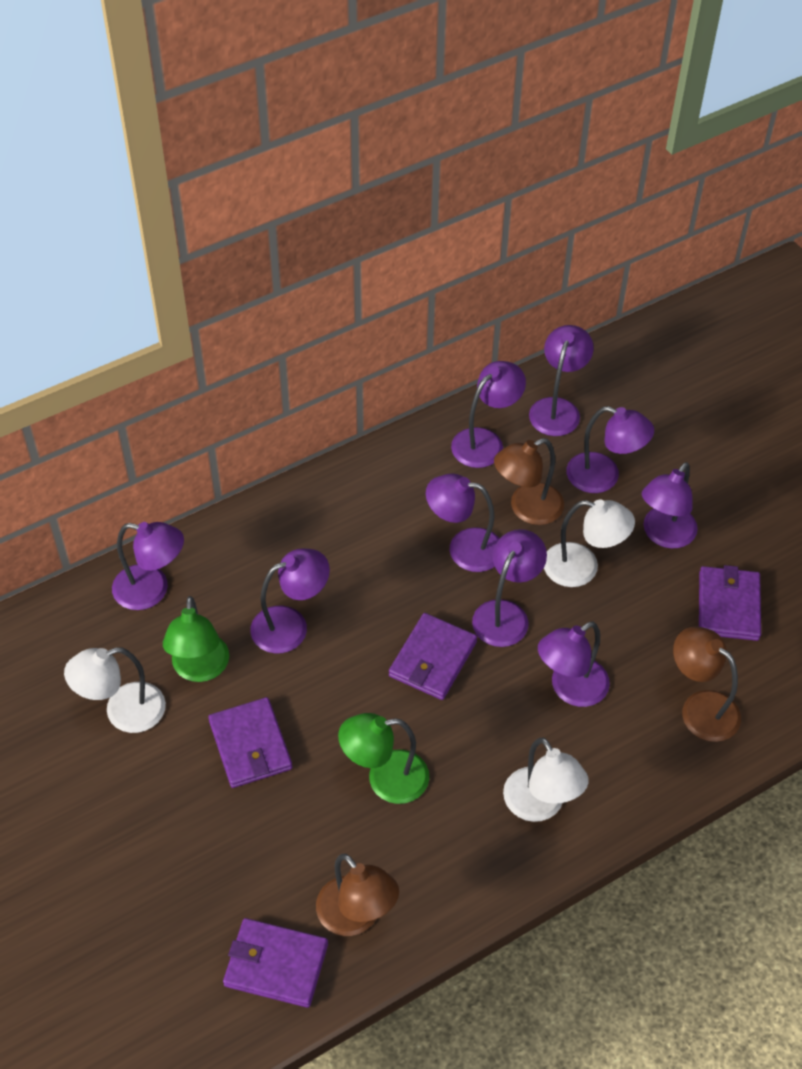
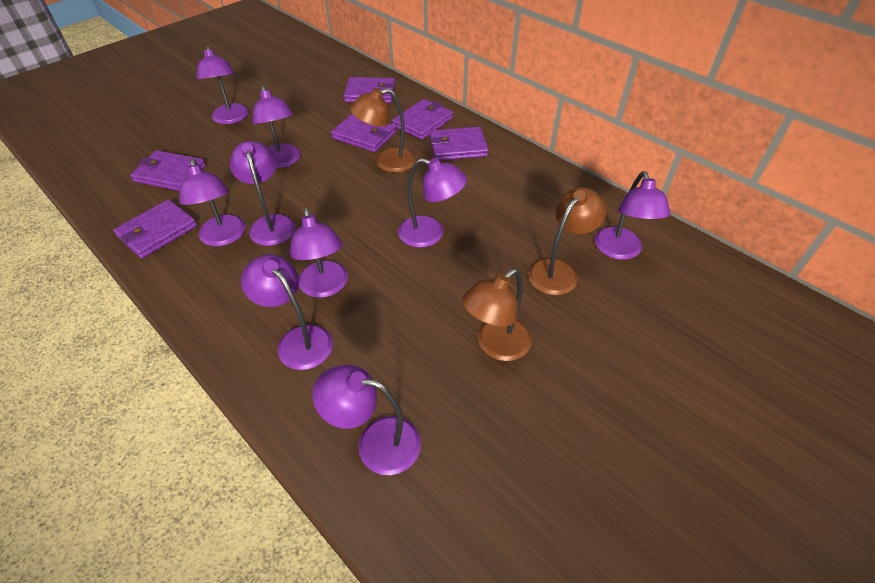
green lamp: [163,596,229,682] [338,713,429,804] = 2 -> none = 0
purple wallet: [208,697,292,788] [223,918,328,1008] [389,613,477,700] [699,565,761,641] = 4 -> [113,199,197,258] [130,150,206,191] [331,114,396,152] [344,77,395,103] [392,99,453,140] [430,127,488,160] = 6
white lamp: [64,647,166,733] [503,737,588,822] [544,500,635,587] = 3 -> none = 0

